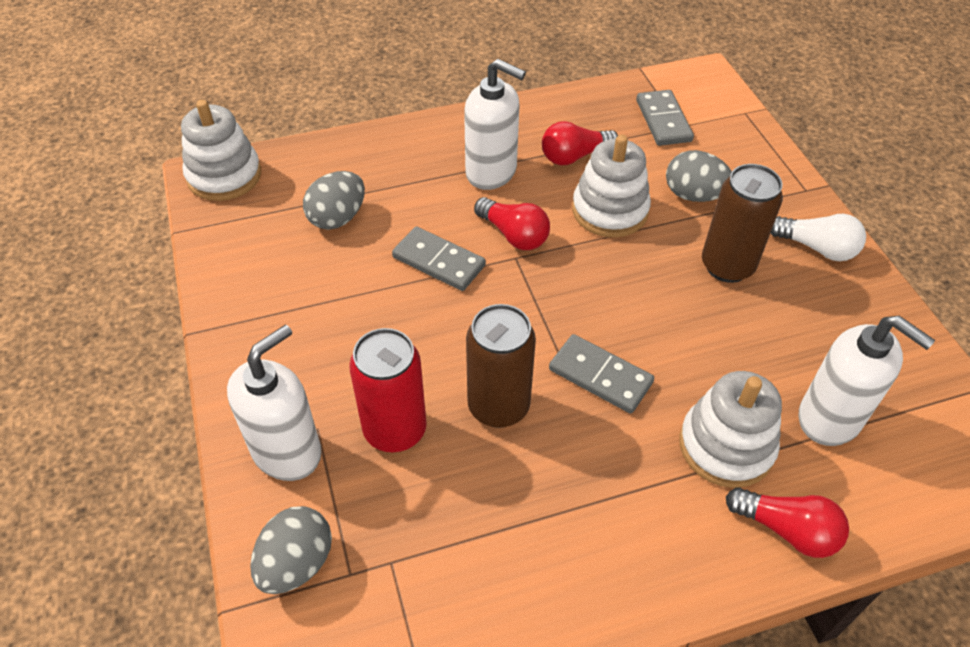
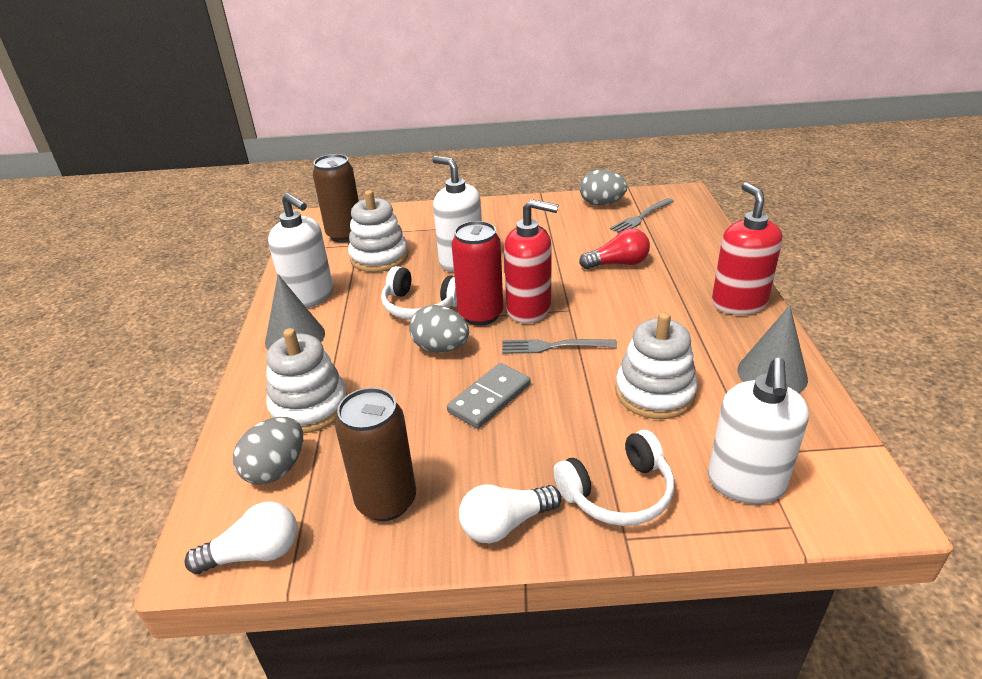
grey cone: none = 0 -> [265,275,325,350] [737,305,808,393] = 2
grey domino: [392,226,486,291] [549,334,654,414] [636,90,694,146] = 3 -> [447,363,531,429] = 1
grey fork: none = 0 -> [502,339,617,354] [610,198,674,233] = 2
red light bulb: [474,197,550,250] [542,121,618,165] [726,487,849,558] = 3 -> [579,228,650,269] = 1
red soap dispenser: none = 0 -> [504,199,558,323] [712,182,782,315] = 2
white headphones: none = 0 -> [381,266,457,320] [553,430,674,526] = 2
white light bulb: [771,214,866,261] = 1 -> [184,501,297,574] [459,484,561,543] = 2

